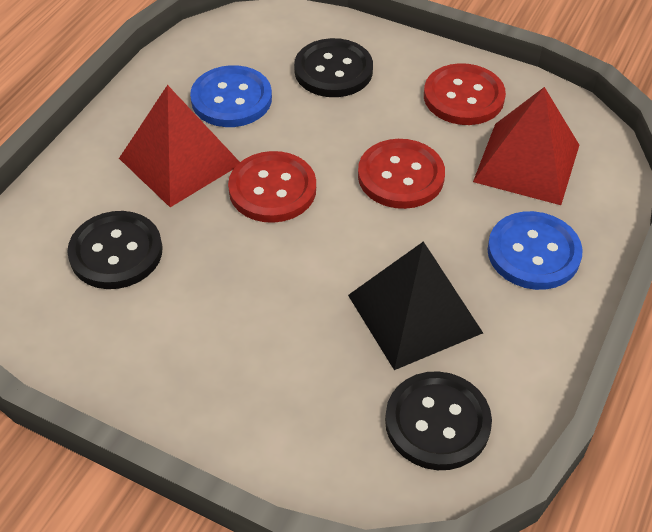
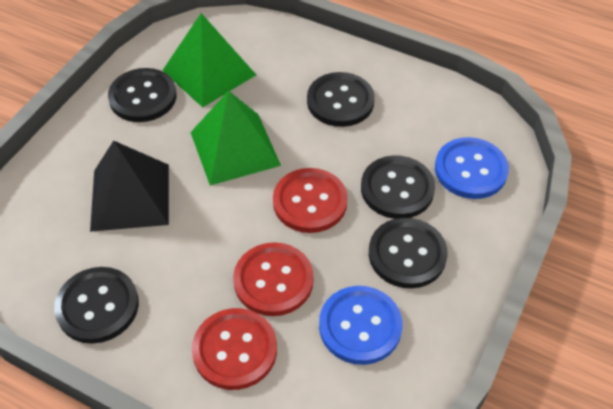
black button: [67,211,163,289] [294,38,373,97] [385,371,492,470] = 3 -> [54,267,139,344] [108,68,177,122] [307,72,375,127] [361,155,435,219] [369,218,448,288] = 5
green pyramid: none = 0 -> [162,13,256,108] [190,91,281,186] = 2
red pyramid: [119,85,240,207] [473,87,579,205] = 2 -> none = 0

